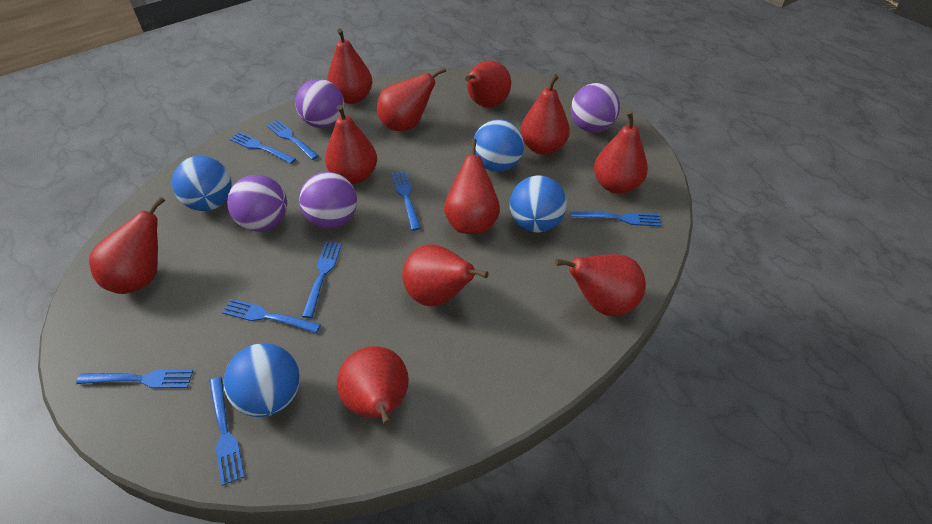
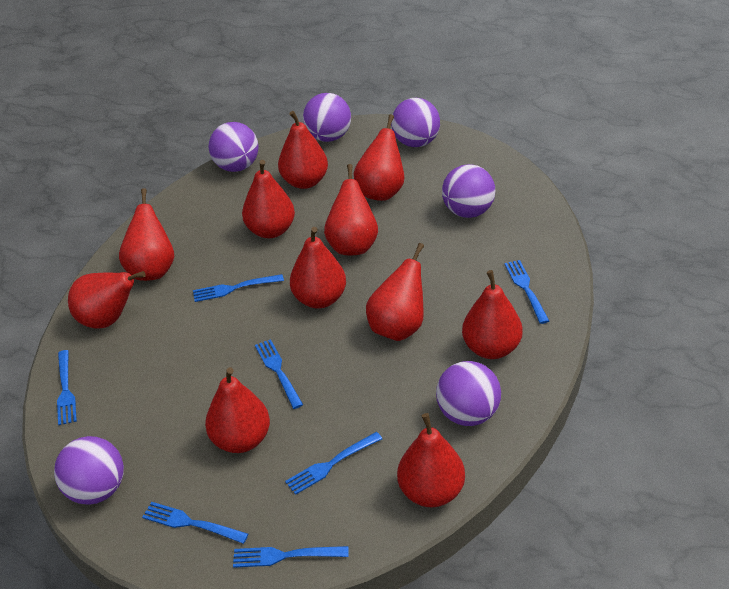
blue ball: [172,156,232,211] [223,343,300,417] [474,119,524,172] [510,175,567,232] = 4 -> none = 0
blue fork: [76,370,193,388] [209,377,244,486] [222,299,321,333] [230,132,296,164] [267,120,319,160] [302,242,342,318] [392,171,421,231] [571,211,661,227] = 8 -> [57,350,77,425] [142,502,248,544] [193,274,284,302] [233,546,348,568] [255,339,303,409] [285,432,382,495] [504,260,549,324] = 7
purple ball: [227,175,287,231] [295,79,344,128] [299,172,357,228] [571,83,620,133] = 4 -> [54,436,124,505] [209,122,259,172] [303,93,351,142] [391,98,440,147] [436,361,501,426] [442,164,495,218] = 6

